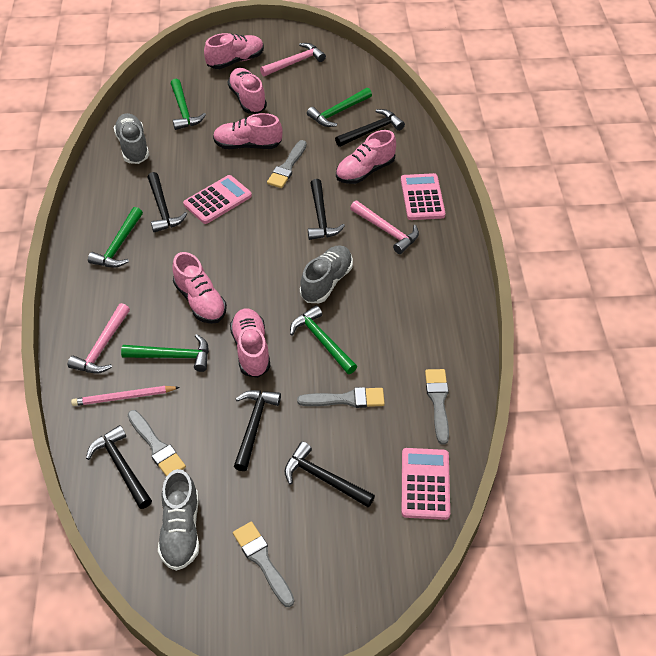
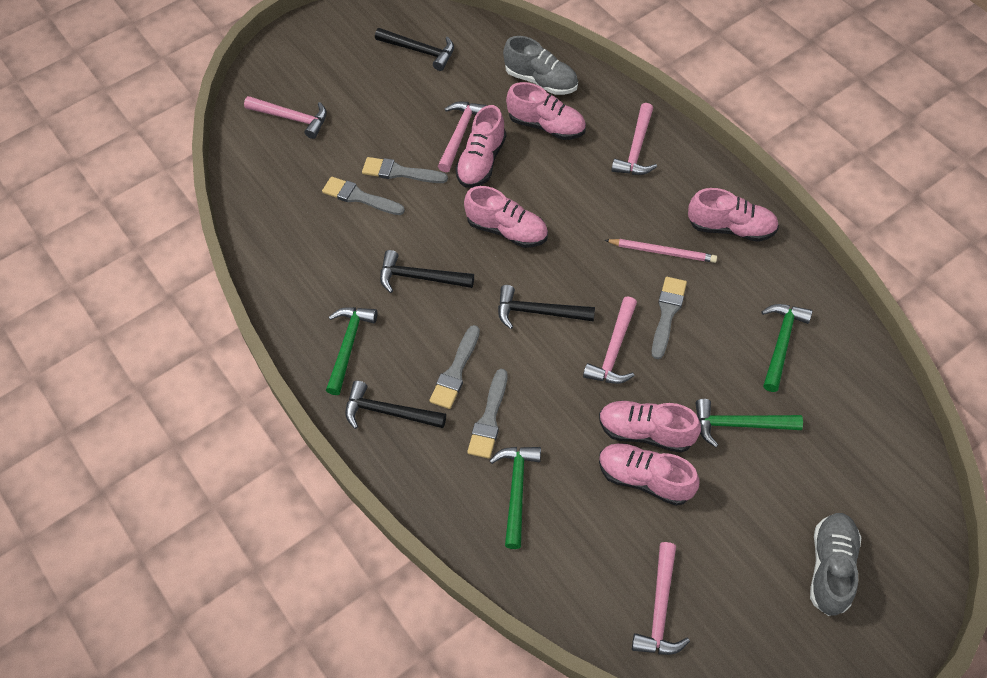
black hammer: [86,425,152,509] [147,172,187,232] [234,390,281,471] [285,441,375,507] [308,179,345,240] [335,109,405,147] = 6 -> [345,381,446,429] [375,28,454,71] [380,250,474,293] [498,285,595,329] = 4
green hammer: [88,207,143,268] [121,334,209,372] [171,78,206,130] [290,305,357,374] [307,88,372,127] = 5 -> [326,307,378,395] [490,447,541,549] [695,399,803,447] [761,304,813,392] = 4
grey shoe: [114,113,149,164] [158,469,199,571] [300,245,353,303] = 3 -> [503,36,578,95] [810,513,861,616] = 2
pink calculator: [183,175,252,224] [401,173,445,220] [401,448,450,520] = 3 -> none = 0
pink hammer: [68,303,130,374] [260,43,326,76] [350,201,419,254] = 3 -> [244,96,327,139] [438,102,488,172] [583,296,637,384] [612,103,657,175] [632,542,690,655] = 5

